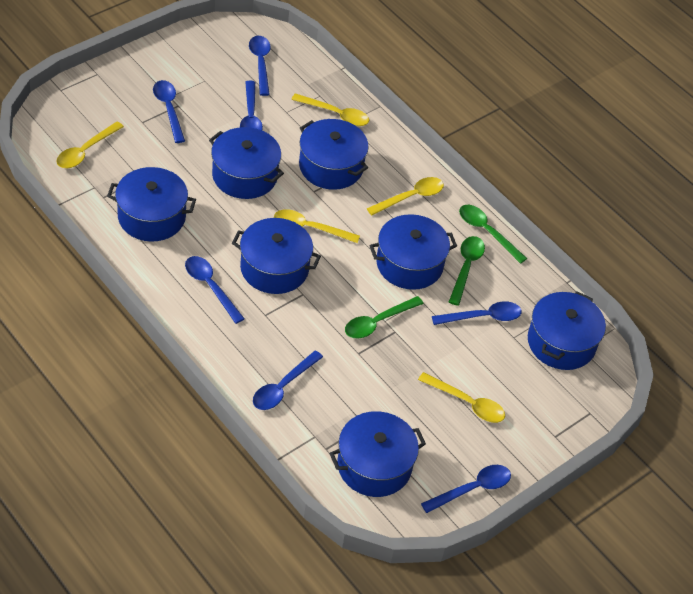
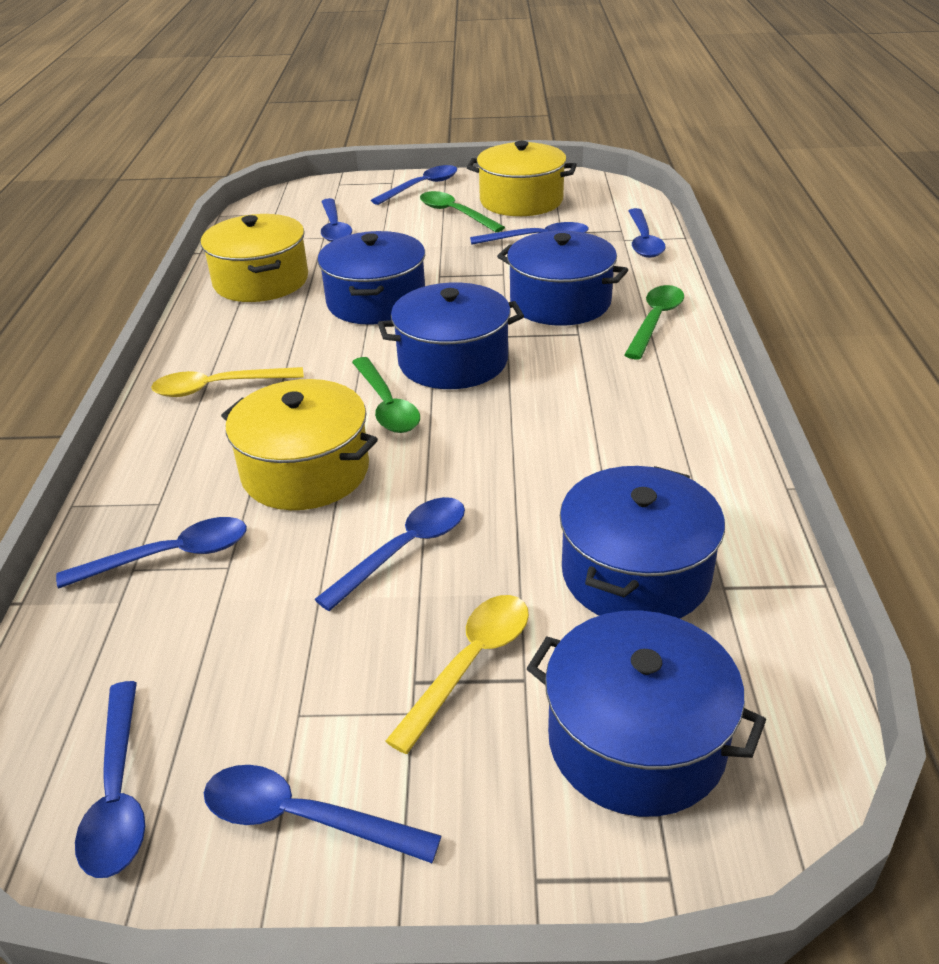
blue pot: [107,167,196,242] [209,127,284,199] [232,218,321,294] [299,119,369,190] [329,411,426,497] [369,214,457,290] [528,291,606,370] = 7 -> [317,231,425,325] [378,282,524,389] [497,231,628,326] [526,610,766,817] [560,466,725,619] = 5
blue spoon: [153,80,185,143] [185,256,245,324] [240,81,263,130] [249,36,270,96] [253,350,323,410] [421,465,511,513] [432,301,522,325] = 7 -> [56,517,247,588] [75,681,145,878] [204,765,441,863] [314,497,465,611] [321,198,352,242] [371,165,457,205] [470,222,589,245] [629,208,666,258] = 8
yellow pot: none = 0 -> [201,214,308,302] [221,379,378,510] [467,141,577,216] = 3
yellow spoon: [56,122,124,168] [274,209,360,243] [291,93,369,126] [367,177,444,216] [418,372,505,423] = 5 -> [151,367,304,397] [385,595,529,754] = 2

